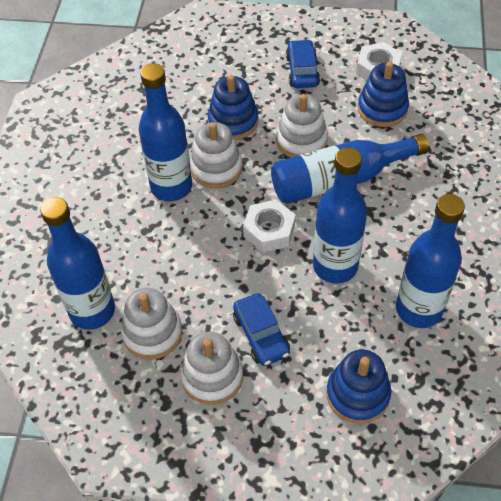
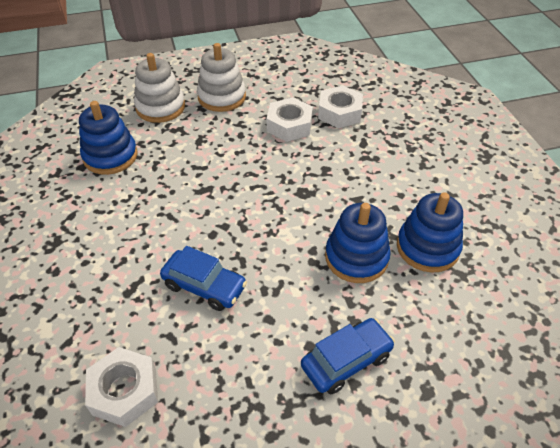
blue bottle: [40,197,115,330] [139,63,192,201] [271,134,429,204] [313,147,367,284] [396,194,465,328] = 5 -> none = 0
white nut: [243,200,296,252] [356,42,402,81] = 2 -> [85,347,158,427] [267,97,313,142] [318,85,363,128] = 3
white stacking toy: [121,288,182,360] [180,331,243,405] [190,122,243,188] [276,94,328,158] = 4 -> [134,53,185,123] [197,43,246,112] = 2

